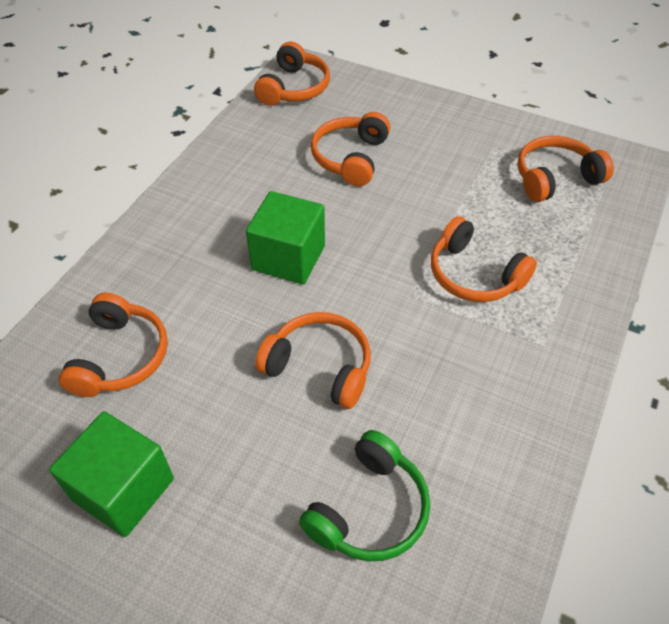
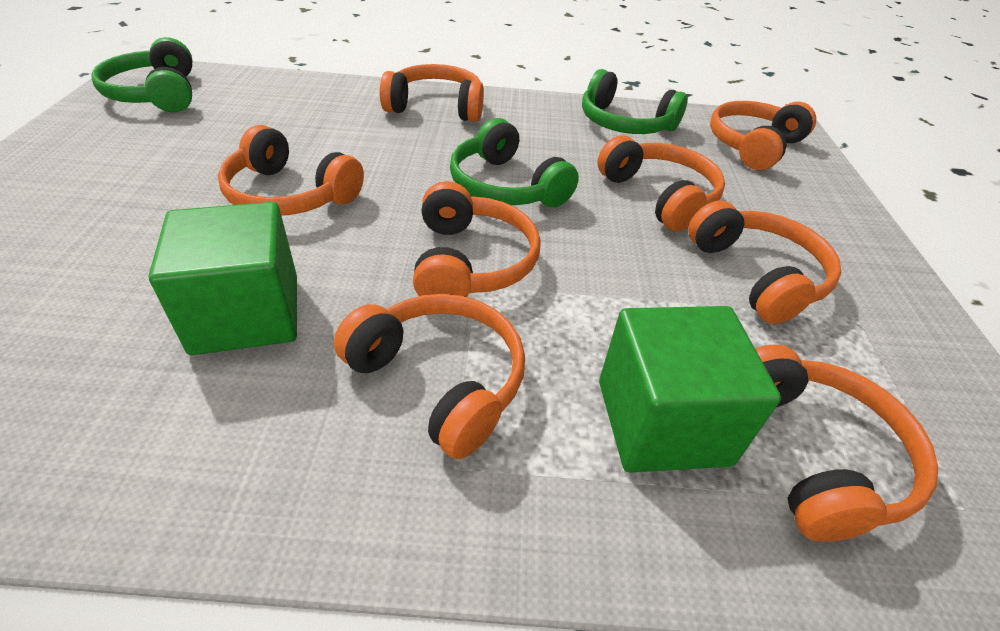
green headphones: [299,430,430,561] = 1 -> [91,37,192,112] [450,118,579,207] [582,69,688,134] = 3
orange headphones: [59,293,168,397] [254,42,330,106] [255,312,371,409] [311,112,390,186] [431,216,537,302] [517,136,614,202] = 6 -> [218,125,364,216] [334,294,525,459] [380,64,484,122] [413,181,541,297] [598,135,725,232] [688,201,841,324] [710,101,816,170] [755,344,938,542] = 8

